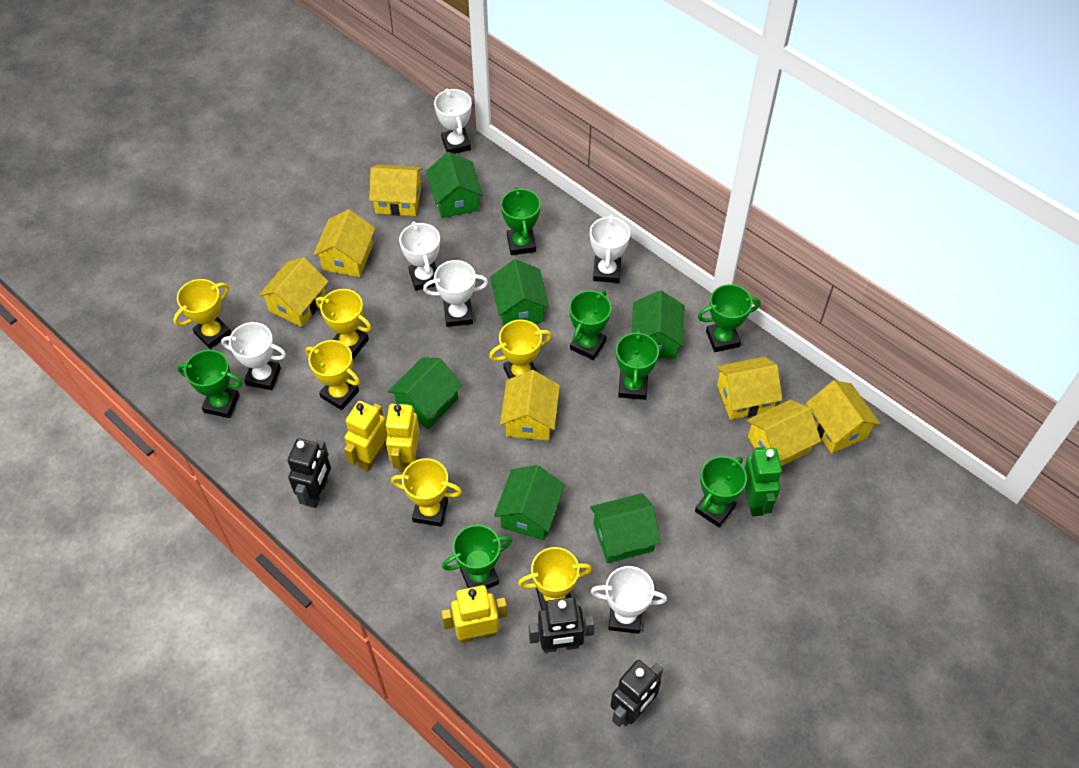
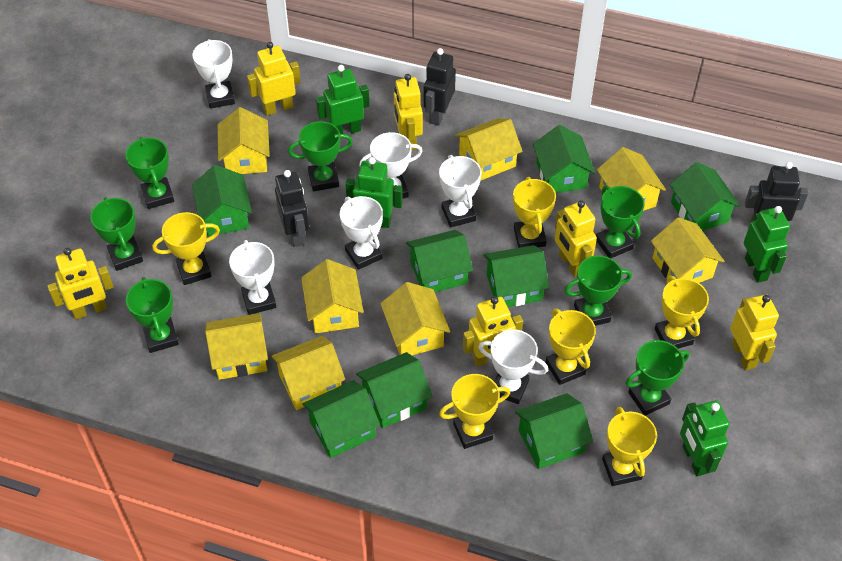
green house: [388,357,462,429] [426,152,483,218] [490,259,549,327] [494,465,565,540] [590,493,661,563] [632,290,685,359] = 6 -> [192,165,252,236] [303,380,380,458] [356,352,433,428] [406,230,473,292] [484,245,549,307] [515,393,593,469] [533,125,595,193] [669,162,740,231] = 8
green robot: [744,447,782,516] = 1 -> [316,65,369,134] [345,157,403,228] [680,400,729,476] [744,206,790,283] = 4
yellow house: [258,257,329,327] [313,209,375,277] [369,164,423,216] [500,370,560,441] [716,357,782,420] [746,400,821,466] [806,380,880,453] = 7 -> [205,313,268,380] [217,107,270,174] [271,336,345,410] [301,259,364,333] [380,282,450,355] [455,118,522,181] [597,147,666,211] [651,217,724,283] = 8
yellow robot: [344,401,387,471] [385,404,420,472] [441,585,507,643] = 3 -> [47,248,113,319] [247,42,301,116] [394,74,423,151] [463,296,523,367] [555,200,597,277] [730,294,779,370] = 6

